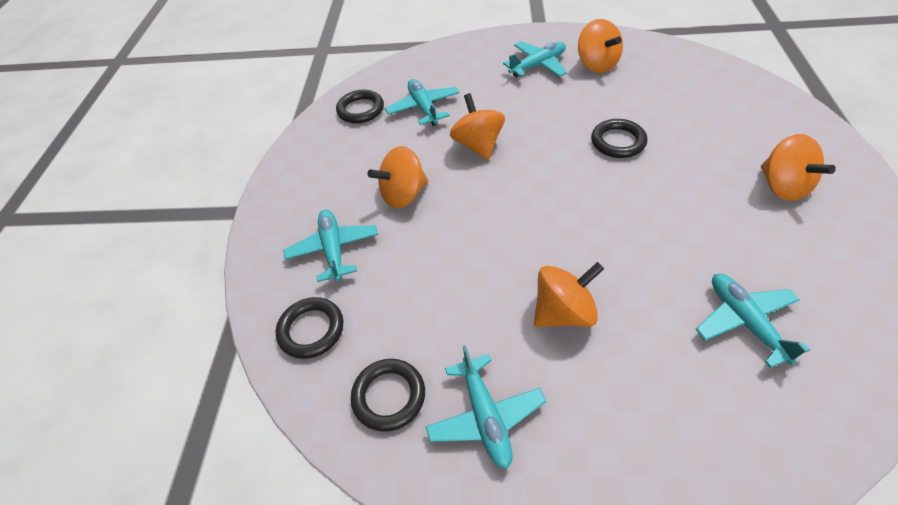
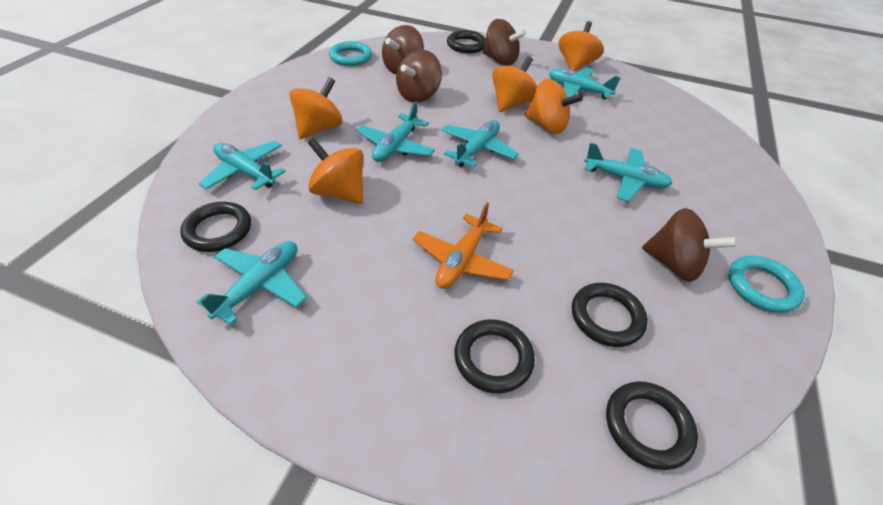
black ring: [276,297,344,359] [336,90,384,123] [351,359,425,432] [591,119,647,158] = 4 -> [180,202,251,252] [447,30,486,53] [454,319,535,393] [572,283,648,347] [606,381,698,470] = 5
brown spinning top: none = 0 -> [382,25,424,74] [396,50,442,103] [482,19,526,66] [642,208,738,282] = 4
orange plane: none = 0 -> [413,203,514,289] = 1
turquoise plane: [283,210,378,282] [385,79,459,126] [425,345,546,469] [503,41,567,77] [696,274,811,368] = 5 -> [197,241,307,325] [198,141,286,190] [357,101,435,162] [441,120,519,167] [549,68,621,99] [584,143,672,202] = 6
turquoise ring: none = 0 -> [329,41,372,66] [728,256,805,313] = 2

